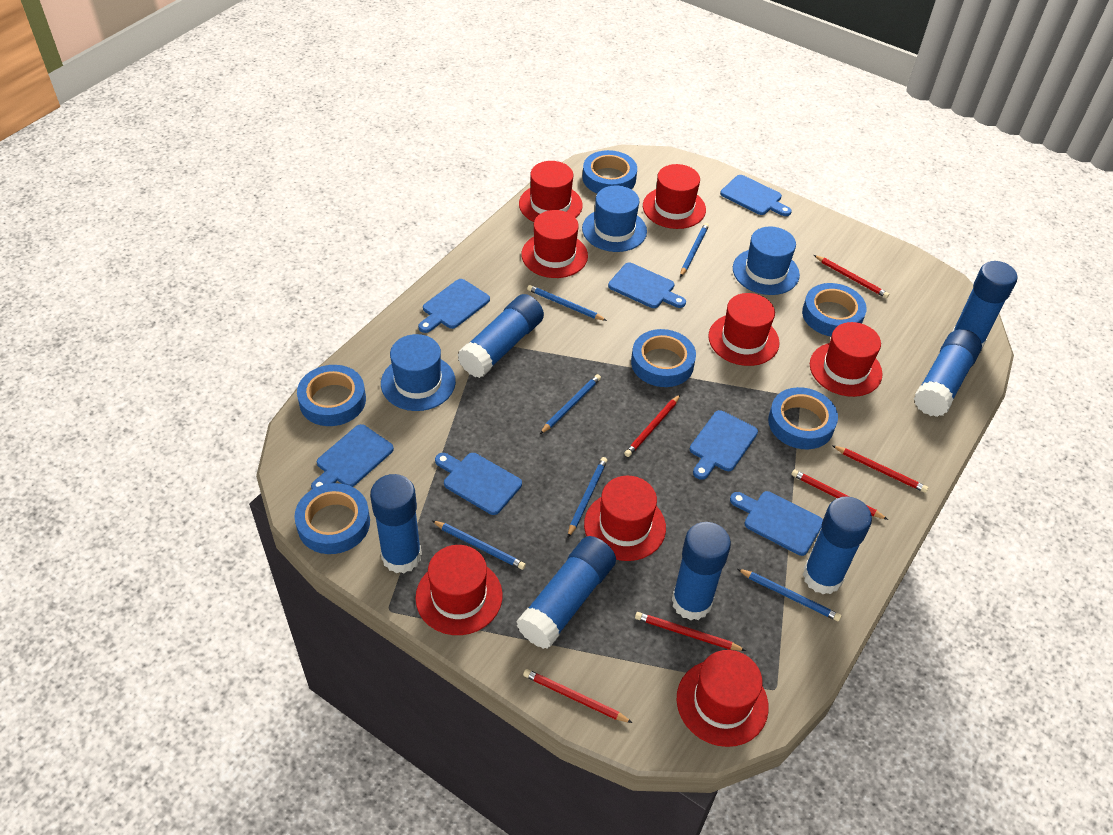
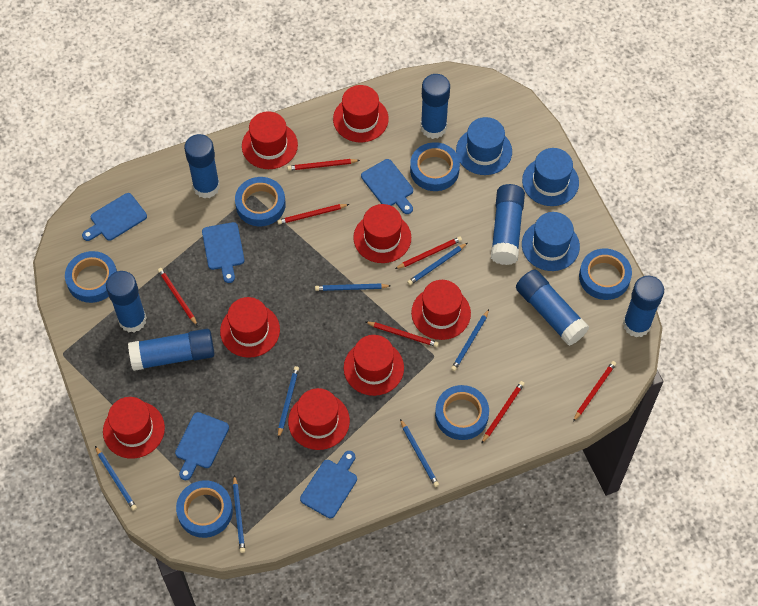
blue cutting board: [311,424,394,489] [418,279,490,333] [435,453,522,515] [608,262,686,308] [690,410,758,480] [720,175,792,216] [730,491,823,556] = 7 -> [82,193,147,241] [175,412,229,480] [202,222,244,283] [300,451,357,518] [361,159,413,214] = 5
blue pencil: [432,520,526,570] [527,285,607,321] [540,374,601,434] [568,457,607,537] [680,223,709,277] [738,569,841,622] = 6 -> [95,446,137,511] [233,475,245,553] [278,366,299,438] [315,284,391,291] [400,419,439,487] [407,243,467,285] [451,309,489,371] = 7
red pencil: [523,669,632,723] [624,395,680,457] [635,612,746,651] [791,470,888,520] [814,255,889,298] [832,445,928,493] = 6 -> [158,268,198,326] [277,204,349,225] [287,159,360,171] [366,322,439,347] [395,236,462,269] [481,381,525,444] [573,361,616,422] = 7

